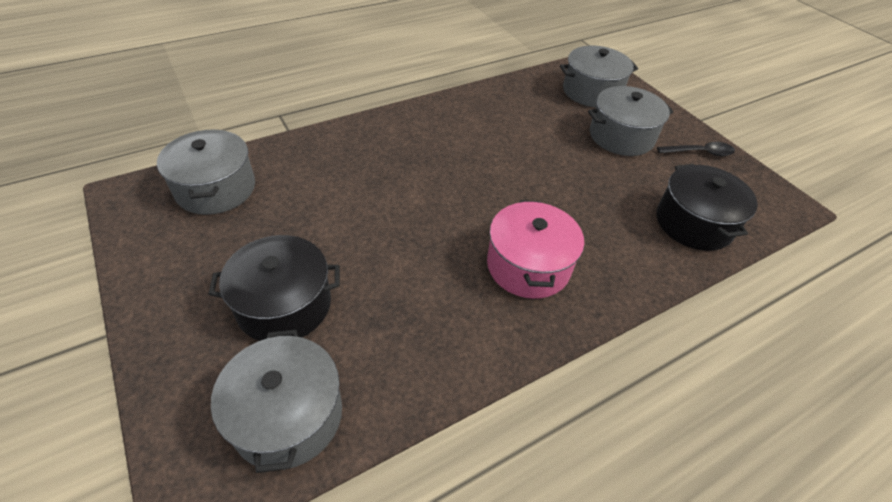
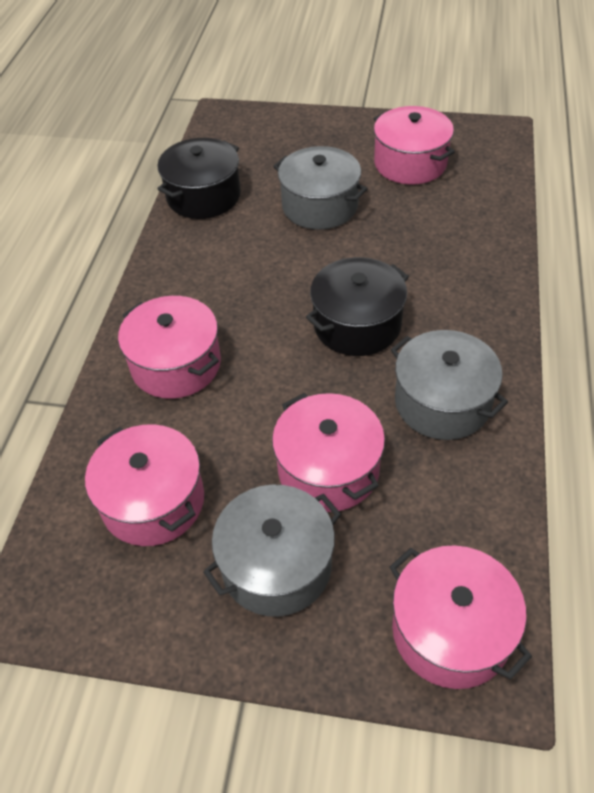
black spoon: [657,142,735,156] = 1 -> none = 0
grey pot: [157,130,255,215] [211,330,342,473] [560,46,638,107] [588,86,673,156] = 4 -> [203,485,341,617] [273,146,368,230] [391,330,508,440] = 3
pink pot: [487,200,584,299] = 1 -> [85,424,204,546] [118,296,221,399] [272,393,385,512] [374,106,455,185] [390,545,532,689] = 5

